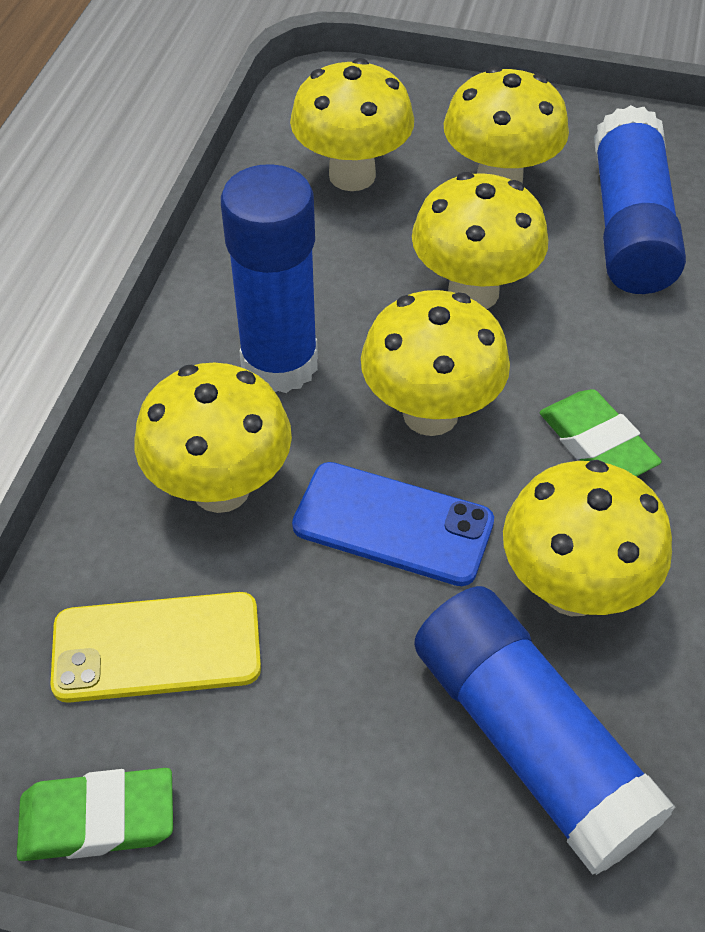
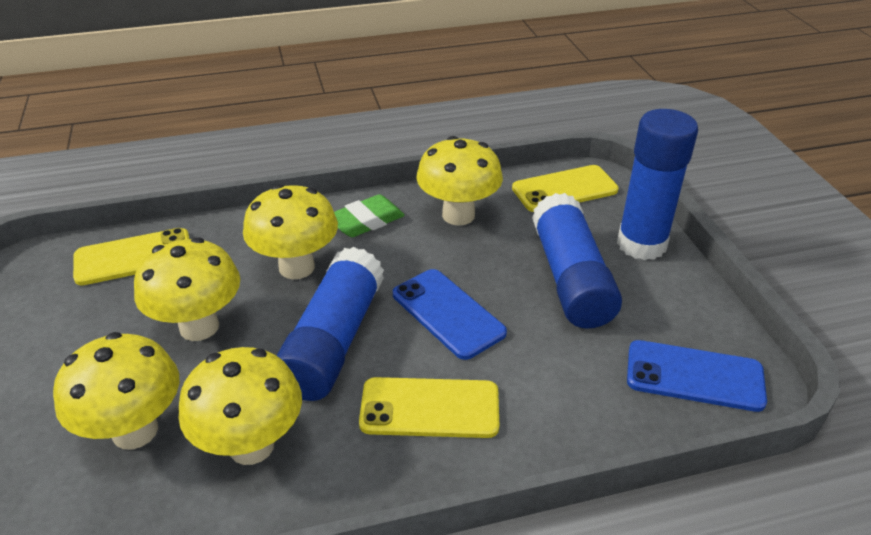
blue phone: [292,462,494,586] = 1 -> [393,269,507,360] [627,340,767,412] = 2
green eraser: [17,768,173,861] [540,389,662,477] = 2 -> [334,194,405,237] = 1
yellow mushroom: [134,363,292,513] [290,58,414,191] [361,290,510,436] [412,172,548,309] [444,66,569,184] [503,460,672,616] = 6 -> [53,332,179,450] [134,237,240,341] [179,347,302,465] [243,184,338,279] [416,136,503,226] = 5
yellow phone: [50,592,261,703] = 1 -> [73,228,190,286] [359,377,499,438] [512,165,619,212] = 3

